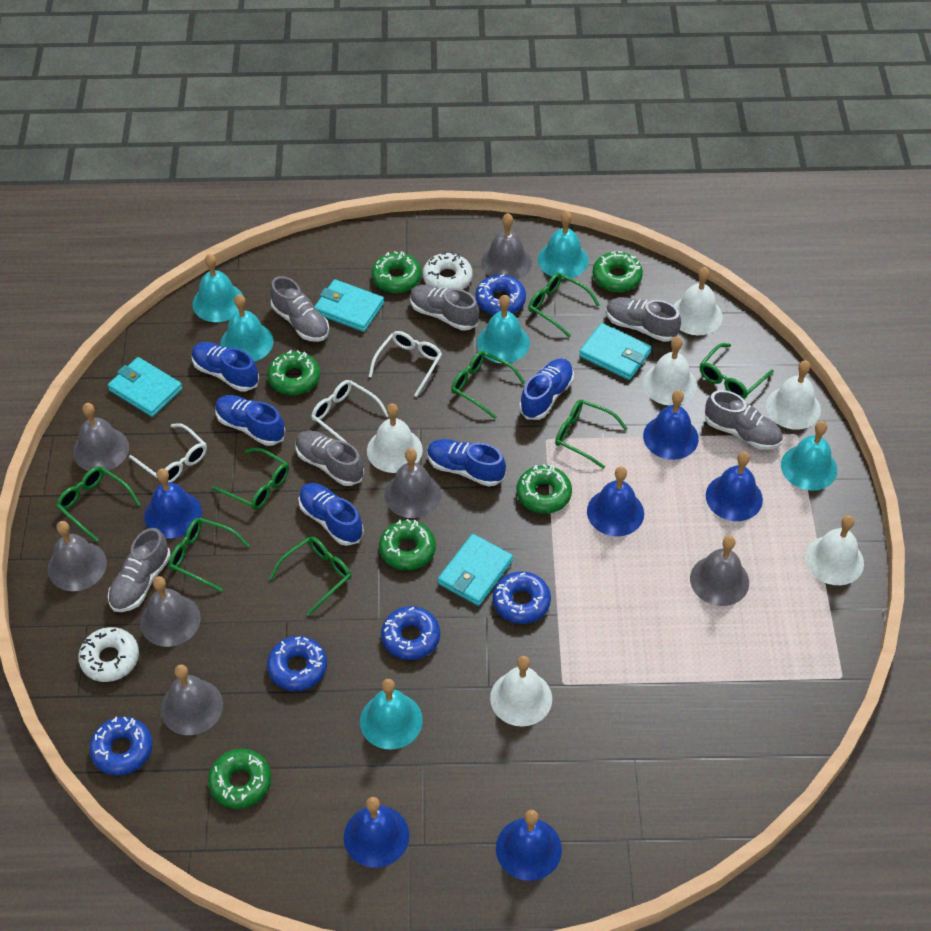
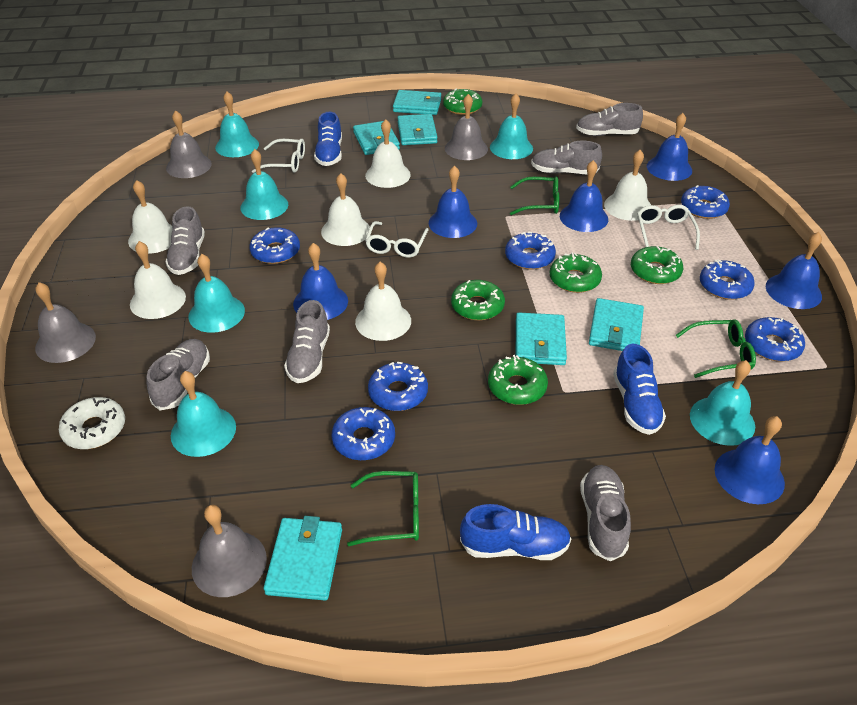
blue donut: [89,716,152,776] [267,636,327,691] [381,606,440,660] [476,274,526,315] [493,571,551,624] = 5 -> [249,227,300,264] [332,407,395,460] [368,362,428,411] [505,232,556,270] [681,185,730,219] [700,260,755,300] [745,317,805,361] = 7
blue shoe: [192,342,259,391] [215,395,285,446] [298,483,364,546] [427,439,506,487] [519,358,574,420] = 5 -> [314,112,342,166] [460,504,571,560] [613,344,666,435] = 3
green donut: [208,749,271,809] [267,350,320,395] [372,251,422,293] [379,519,436,570] [517,464,572,514] [593,251,643,292] = 6 -> [443,89,482,115] [451,280,505,320] [488,355,548,405] [550,252,602,293] [631,246,683,284] = 5
green glasses: [56,467,140,542] [169,518,249,592] [211,447,289,510] [269,536,351,616] [451,351,525,419] [528,273,600,337] [555,400,628,469] [700,343,774,399] = 8 -> [347,471,419,546] [510,177,559,215] [676,319,756,378] = 3
grey bell: [47,521,107,591] [73,403,129,471] [140,576,201,647] [160,664,223,735] [384,448,441,518] [481,213,532,280] [690,536,749,606] = 7 -> [35,282,96,363] [166,110,212,178] [192,505,267,597] [445,94,488,160] = 4
turquoise wallet: [108,357,183,417] [314,279,384,332] [438,534,513,606] [579,323,652,380] = 4 -> [264,516,342,600] [353,121,400,155] [393,90,441,115] [397,114,438,145] [516,313,567,365] [589,298,644,351] = 6
white donut: [78,627,139,682] [423,251,473,290] = 2 -> [59,397,125,449] = 1

